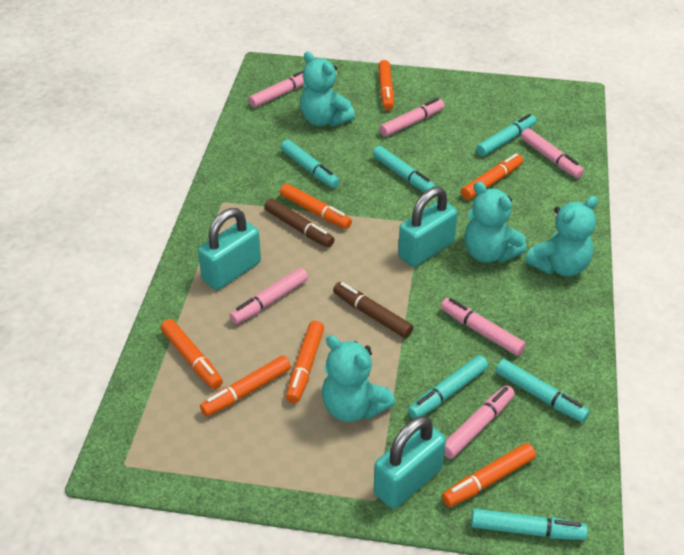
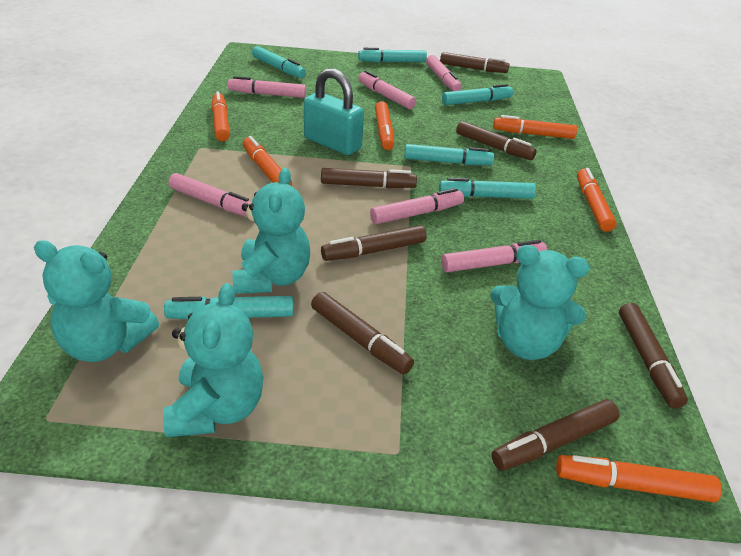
brown marker: [264,198,334,248] [333,282,413,338] = 2 -> [311,292,414,374] [321,168,417,188] [321,225,427,261] [440,52,510,73] [456,121,537,160] [491,399,619,471] [619,303,688,408] = 7
orange marker: [161,319,223,389] [200,355,291,417] [280,184,352,229] [286,321,324,403] [378,60,394,111] [442,443,536,507] [461,153,523,200] = 7 -> [212,91,230,141] [243,136,292,186] [375,101,394,150] [493,115,577,139] [556,455,722,502] [577,168,617,232] = 6
turquoise padlock: [198,208,261,290] [374,416,446,509] [398,187,458,267] = 3 -> [304,68,364,155] = 1

